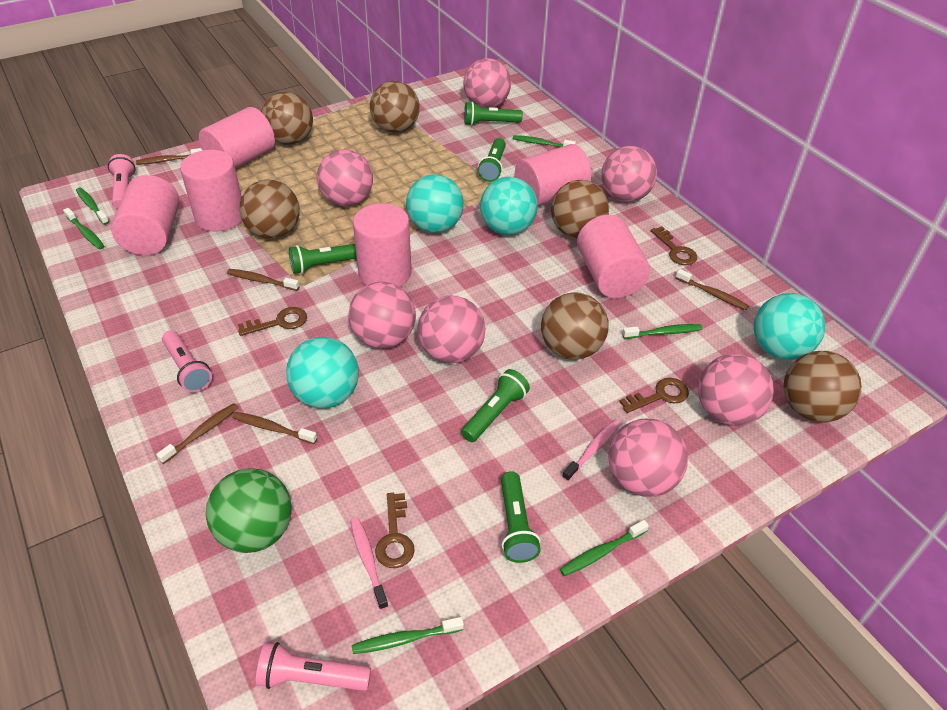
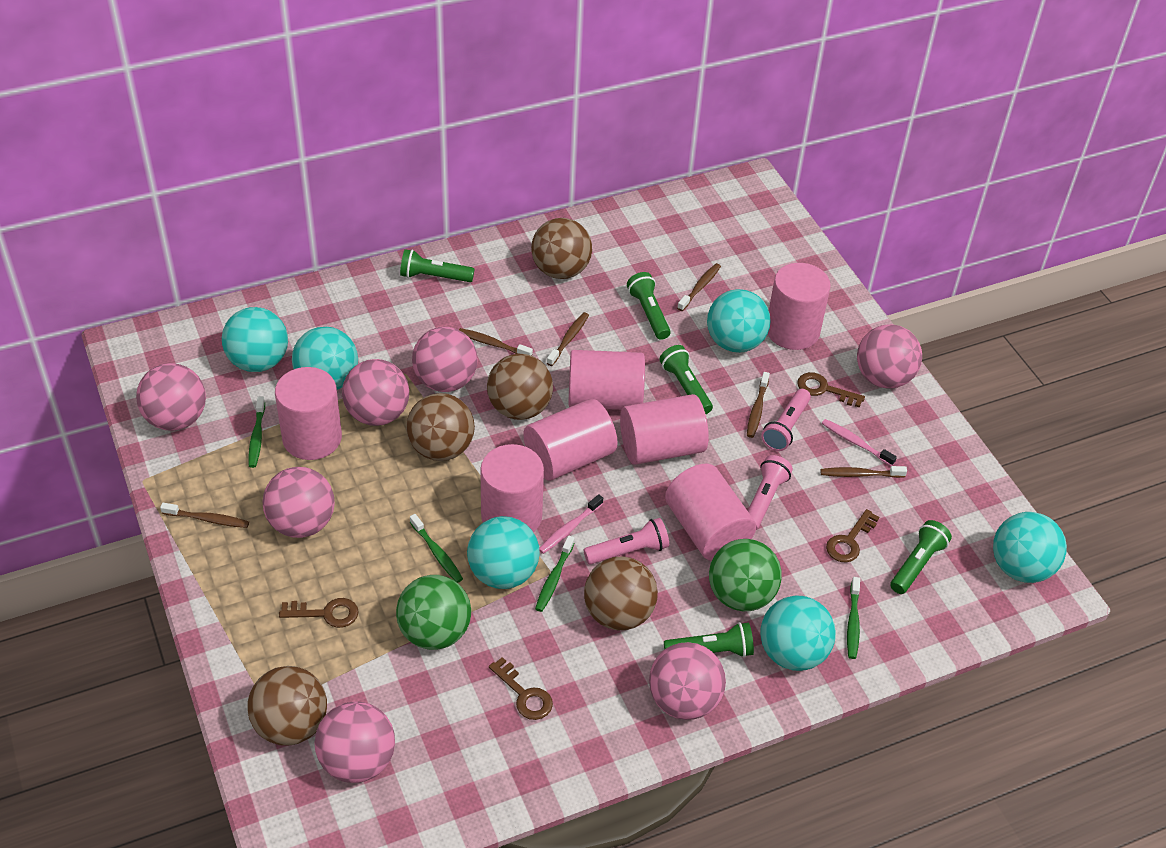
brown ball: [240,179,300,239] [261,92,313,145] [370,81,420,133] [541,292,609,360] [551,180,609,238] [784,351,862,422] = 6 -> [247,666,327,746] [406,393,475,461] [487,354,553,420] [531,218,592,279] [584,556,658,630] = 5
brown toothbrush: [136,148,202,165] [156,403,239,464] [227,269,299,291] [232,412,317,444] [676,269,749,310] = 5 -> [160,503,249,528] [459,328,533,356] [547,312,589,366] [677,263,721,311] [747,372,770,438] [820,466,907,478] = 6
green ball: [206,468,292,553] = 1 -> [396,575,471,650] [709,539,782,611] = 2
green toothbrush: [63,208,104,250] [76,188,109,225] [352,617,464,654] [513,135,576,147] [560,520,649,576] [623,324,702,339] = 6 -> [248,397,265,468] [410,514,463,583] [535,536,574,612] [847,577,860,659] = 4
pink cylinder: [111,175,180,255] [180,150,242,231] [199,107,275,168] [353,203,412,286] [515,144,591,206] [577,215,650,298] = 6 -> [275,367,342,460] [480,444,544,532] [524,399,618,481] [568,350,645,410] [620,394,709,465] [665,464,756,561] [768,263,831,350] = 7
turquoise ball: [286,337,359,409] [406,174,464,233] [480,177,538,235] [754,293,825,360] = 4 -> [222,307,288,372] [292,327,358,390] [467,516,540,589] [707,289,771,353] [760,595,836,671] [993,512,1067,583] = 6

